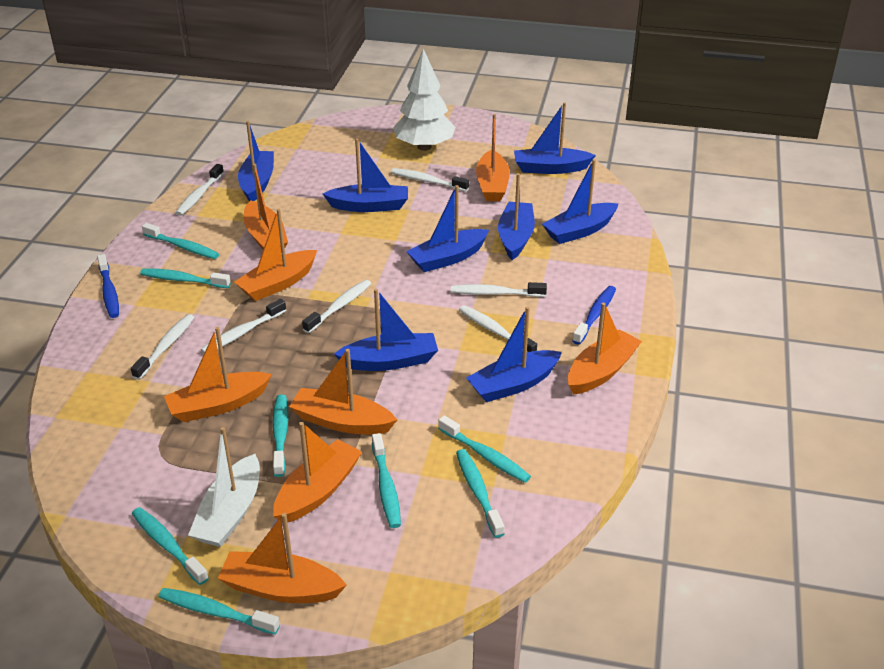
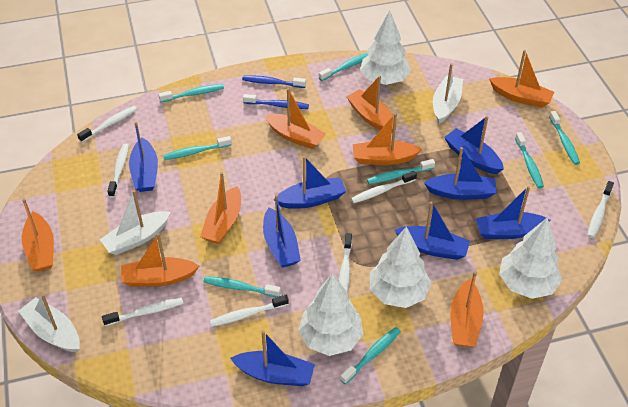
white boat: [188,427,260,547] = 1 -> [18,294,80,352] [99,190,170,255] [433,63,463,124] = 3
white tree: [393,49,455,151] = 1 -> [298,273,363,356] [360,10,411,85] [370,226,431,308] [499,217,562,299] = 4

